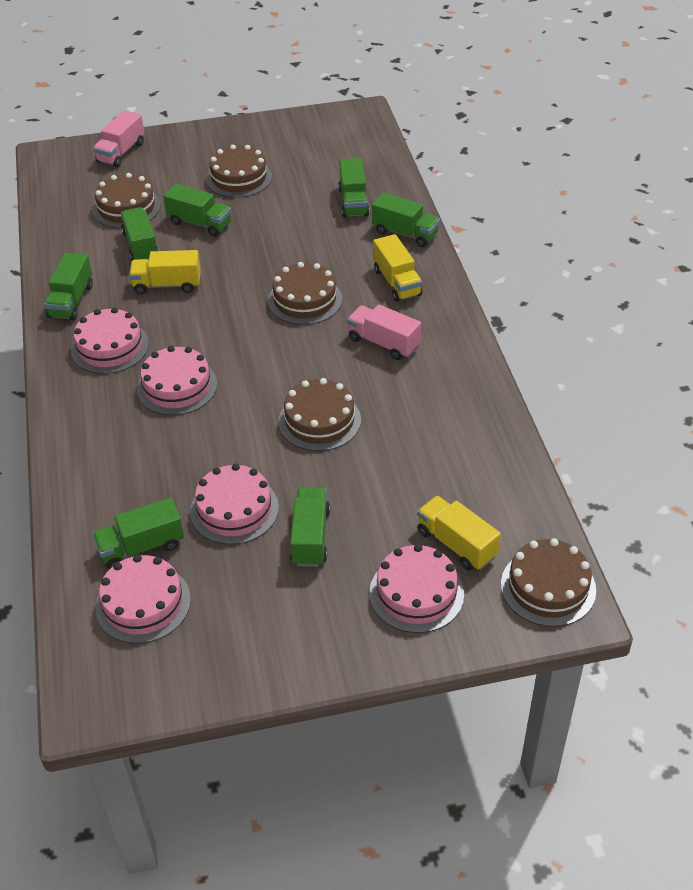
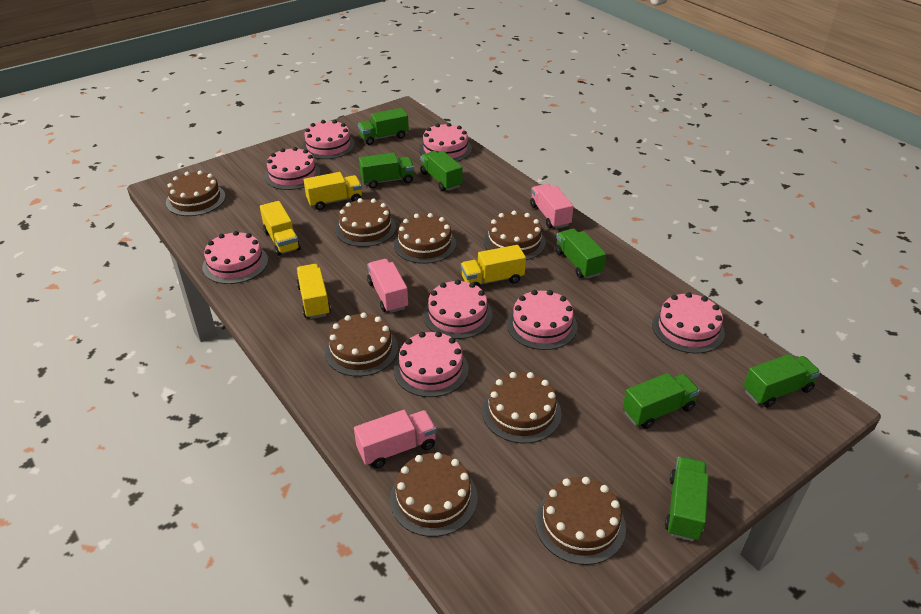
brown cake: [92,173,161,228] [206,145,272,198] [268,262,342,325] [278,378,361,451] [501,538,596,627] = 5 -> [166,171,226,216] [325,313,398,377] [335,198,396,247] [390,452,478,537] [394,213,456,264] [482,372,562,443] [484,211,546,260] [535,477,626,565] = 8
pink cake: [71,307,149,374] [95,555,191,643] [137,346,217,415] [190,464,279,544] [370,544,464,633] = 5 -> [202,231,268,284] [264,147,321,190] [302,120,355,159] [394,331,469,397] [419,123,472,162] [423,279,492,339] [507,290,577,350] [652,292,725,354] = 8
pink truck: [93,110,145,167] [347,304,421,360] = 2 -> [354,410,437,468] [367,259,408,313] [530,184,573,229] = 3
yellow truck: [129,250,201,294] [373,234,422,302] [417,496,501,570] = 3 -> [260,201,301,256] [297,264,331,319] [304,172,362,210] [461,245,526,287] = 4

